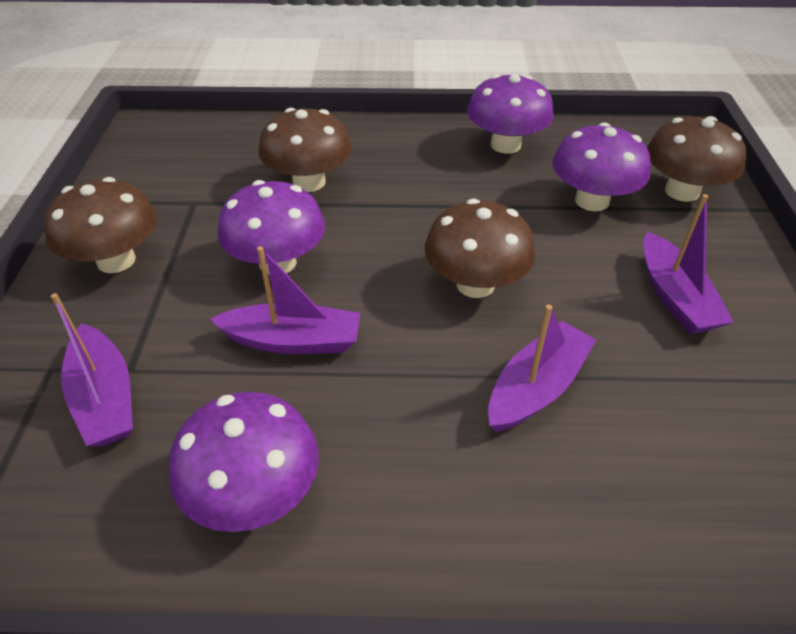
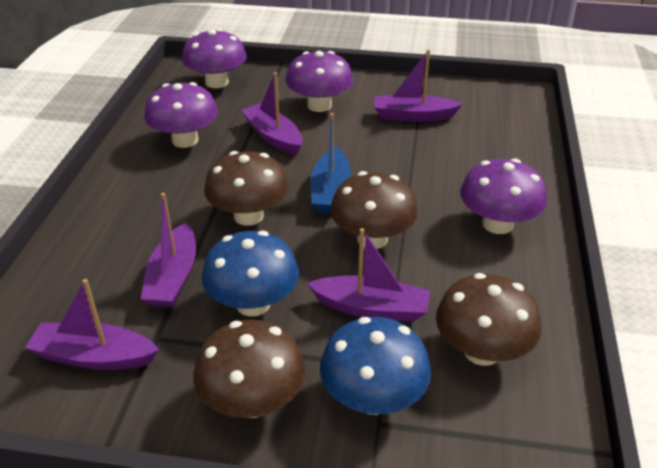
blue boat: none = 0 -> [311,113,351,213] = 1
blue mushroom: none = 0 -> [202,231,299,317] [320,317,431,415] = 2
purple boat: [51,293,133,446] [210,246,361,354] [488,305,596,432] [643,194,734,334] = 4 -> [25,279,160,370] [141,193,196,307] [241,72,302,155] [307,228,430,322] [374,50,462,122] = 5

